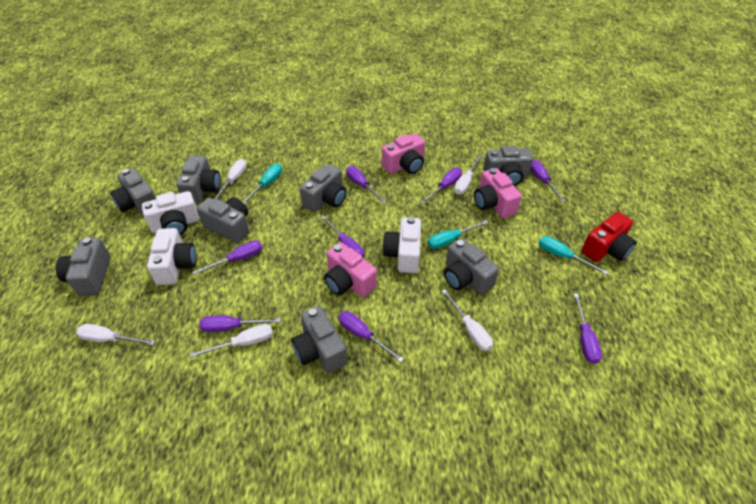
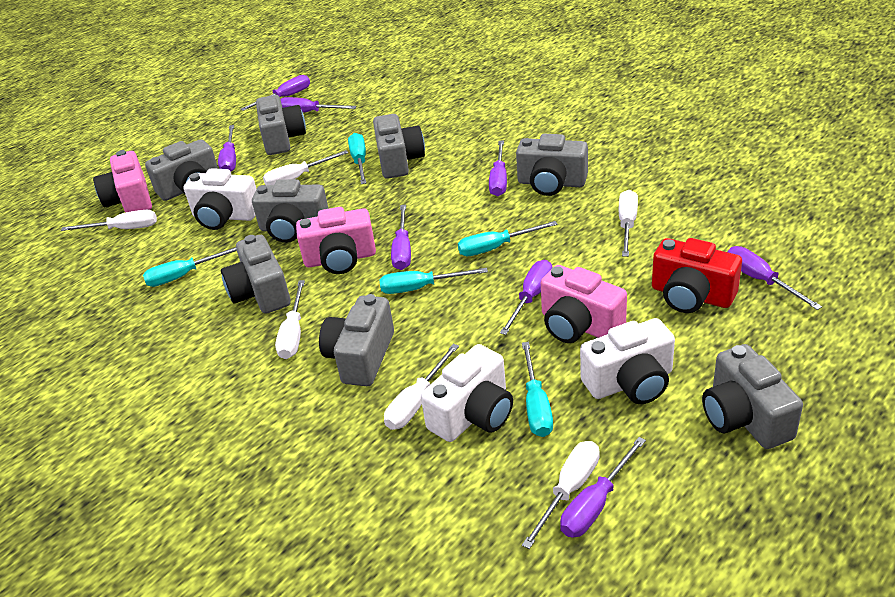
turquoise screwdriver: [243,164,282,204] [428,220,489,249] [539,236,609,275] = 3 -> [143,247,237,287] [348,133,366,184] [379,268,488,294] [458,221,558,256] [522,342,553,437] = 5
white screwdriver: [76,324,155,345] [190,324,273,358] [214,159,247,200] [441,290,493,351] [454,156,482,195] = 5 -> [61,210,157,231] [263,150,349,185] [275,280,305,359] [384,344,459,430] [522,441,600,549] [619,190,638,257] = 6

